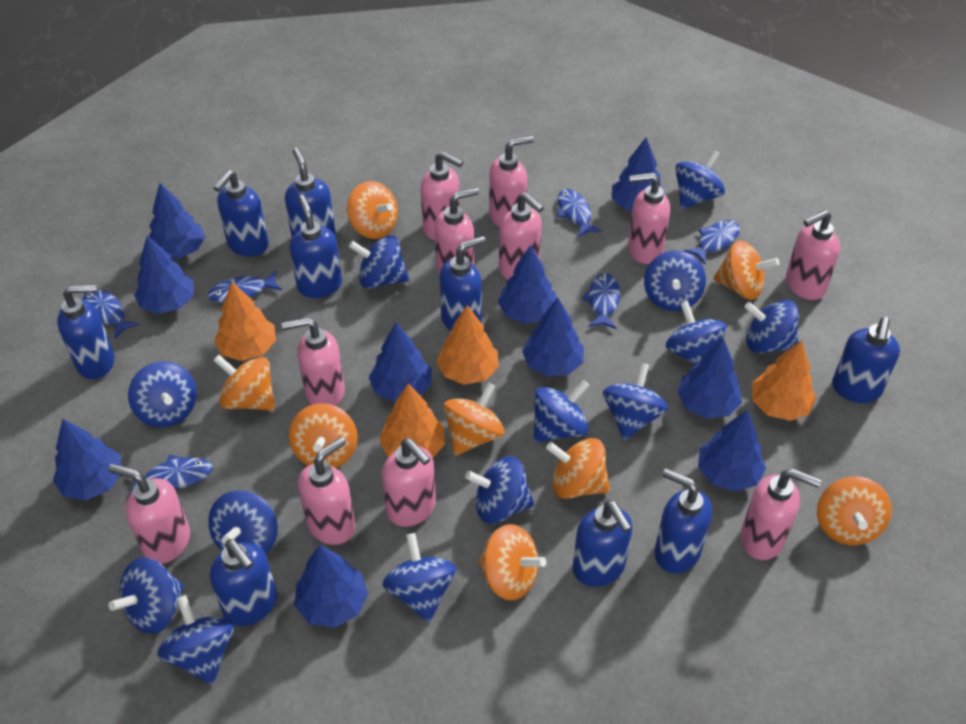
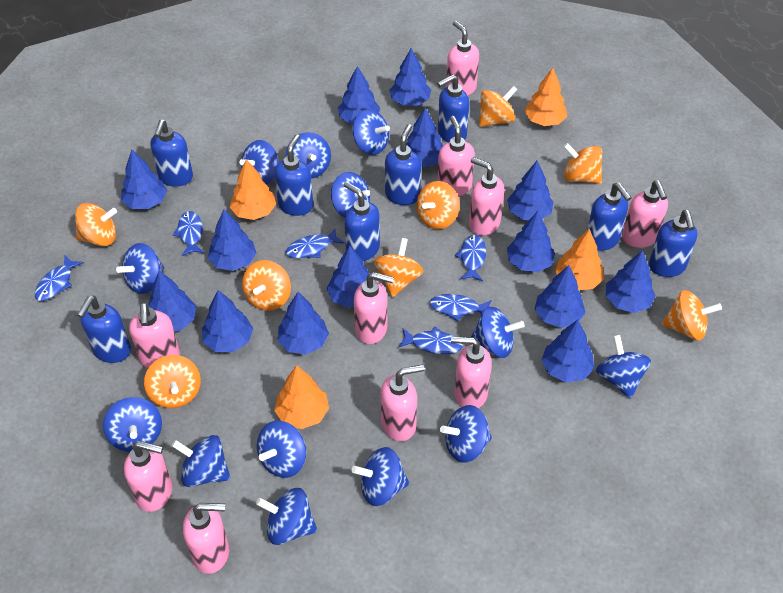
blue soap dispenser: [57,284,115,379] [210,539,277,626] [214,170,269,256] [285,148,335,237] [290,195,342,298] [439,236,486,331] [572,500,632,587] [654,468,712,574] [832,317,900,403] = 9 -> [77,296,131,363] [150,119,193,187] [274,134,313,216] [344,181,380,261] [385,124,421,205] [437,74,469,142] [587,183,632,251] [649,210,698,277] = 8
blue tree: [53,419,122,500] [134,235,194,314] [149,183,205,259] [294,545,368,628] [369,323,432,402] [498,245,556,324] [522,298,584,376] [612,138,666,210] [677,338,742,419] [698,410,766,492] = 10 -> [121,150,167,209] [148,270,196,332] [202,290,253,352] [208,209,256,271] [277,292,329,355] [327,246,374,308] [338,66,380,124] [389,48,431,106] [406,107,443,167] [507,160,554,220] [507,211,555,272] [535,265,585,328] [541,320,594,382] [606,250,656,313] = 14
pink soap dispenser: [108,464,190,564] [282,317,345,406] [298,437,355,545] [382,439,436,527] [421,151,464,240] [434,187,479,274] [489,136,534,227] [499,193,544,279] [628,173,670,264] [740,469,822,560] [786,210,840,300] = 11 -> [124,441,172,512] [129,303,180,368] [183,503,229,574] [354,272,394,344] [381,364,425,441] [437,116,475,196] [446,21,479,96] [451,337,492,408] [469,157,504,236] [622,181,668,248] = 10

